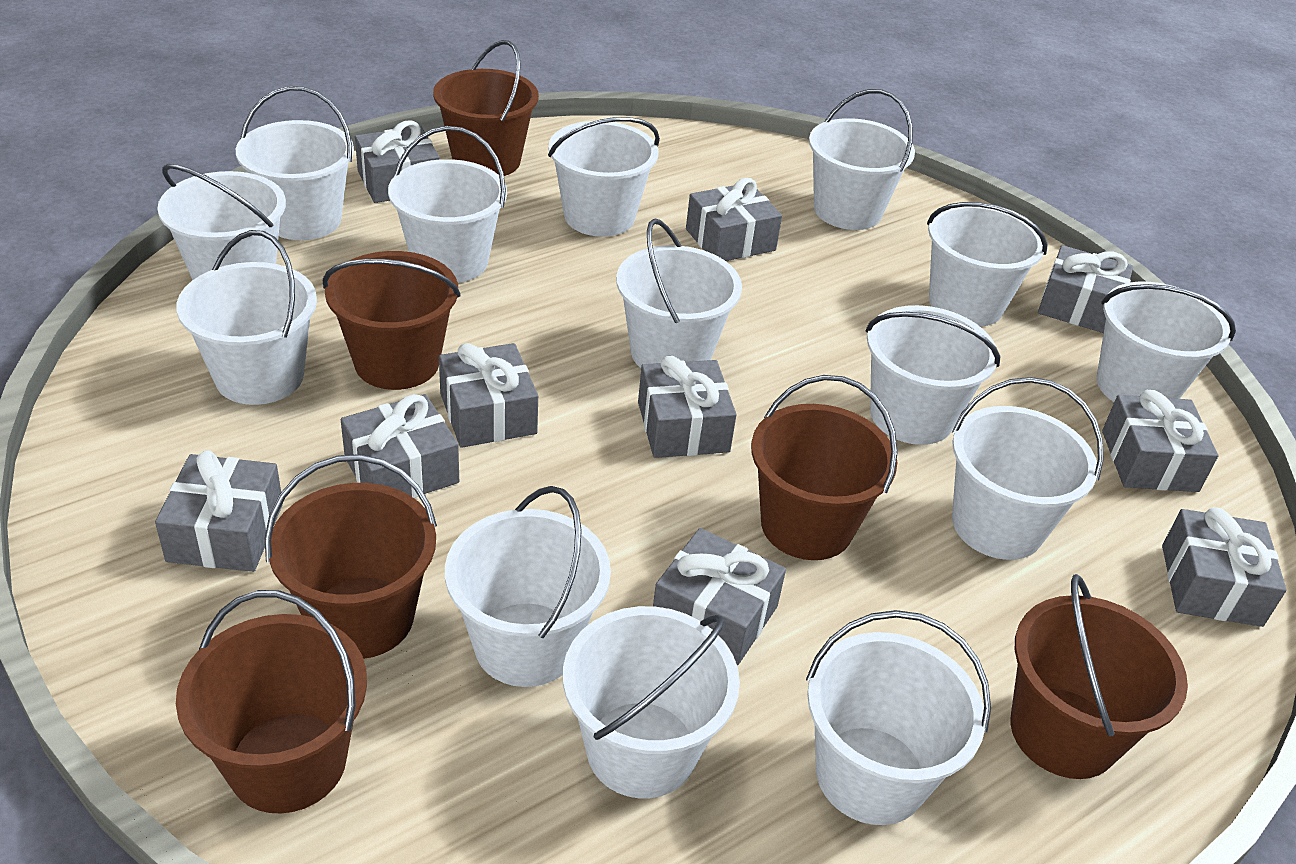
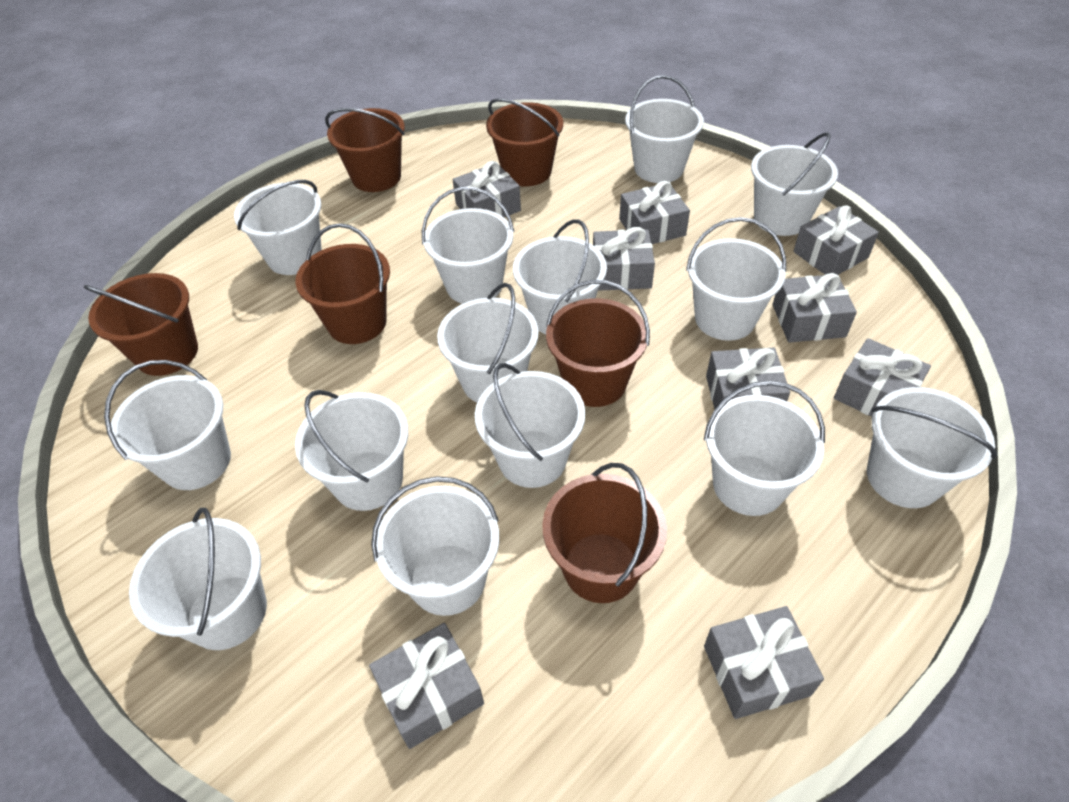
grey gift: [155,450,283,572] [341,394,459,498] [355,120,440,203] [439,343,538,448] [638,356,737,458] [653,528,786,665] [686,178,782,261] [1038,245,1133,333] [1102,390,1218,492] [1162,507,1287,627] = 10 -> [369,623,484,749] [453,161,521,217] [593,227,655,291] [619,181,690,244] [704,606,824,719] [706,348,790,409] [773,273,857,343] [793,205,879,275] [834,338,931,417] = 9

